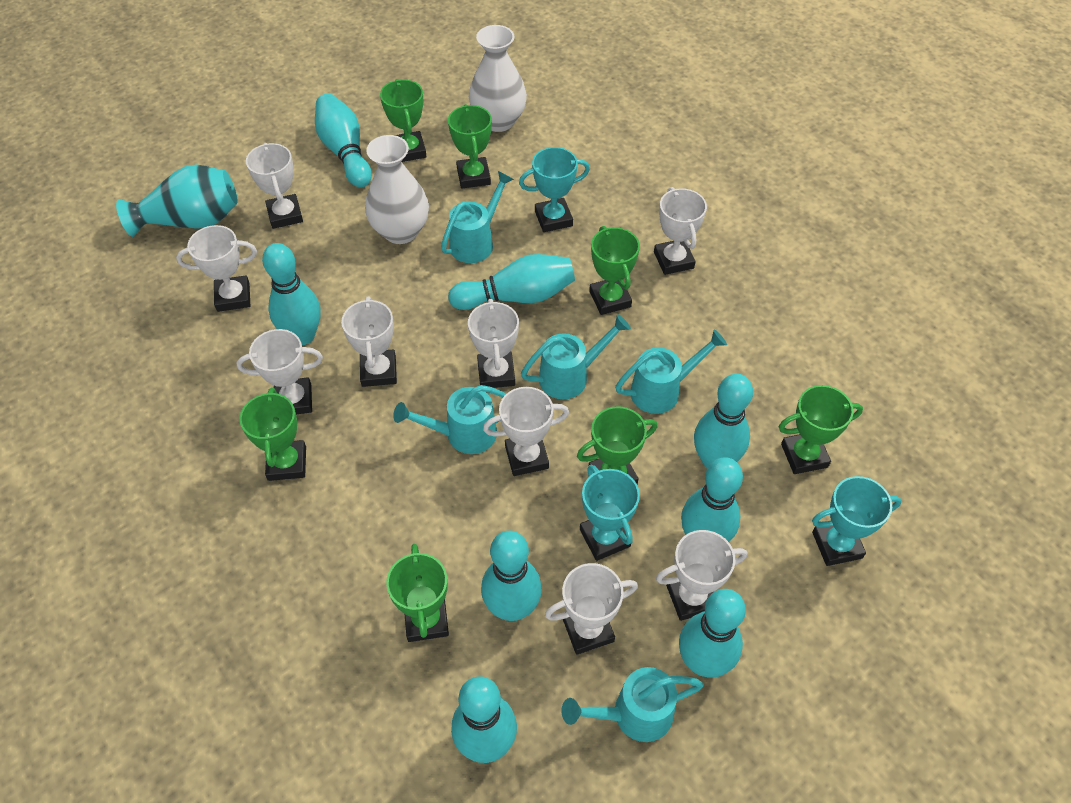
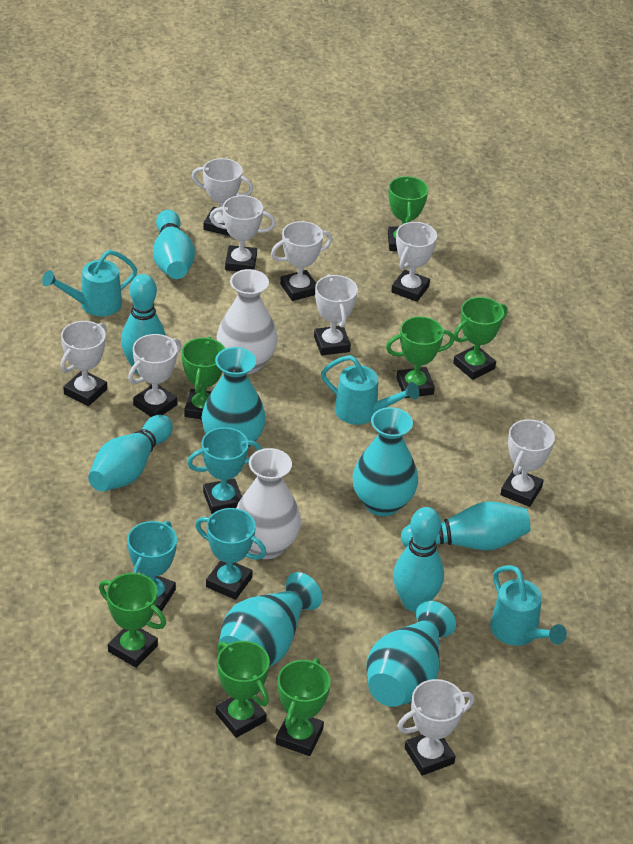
turquoise bowling pin: [262,243,320,345] [315,94,372,188] [448,254,575,310] [451,676,517,763] [481,531,542,621] [679,589,746,677] [681,457,743,542] [694,374,753,468] = 8 -> [88,415,173,491] [121,274,166,374] [153,210,195,279] [393,507,444,612] [401,501,530,550] = 5
turquoise vase: [116,165,238,237] = 1 -> [202,347,266,448] [219,572,322,667] [353,407,418,516] [366,601,456,707] = 4
turquoise watering can: [393,385,506,454] [441,171,514,263] [521,314,631,399] [561,667,704,742] [615,330,727,414] = 5 -> [42,250,137,316] [321,355,419,425] [490,565,567,646] = 3

